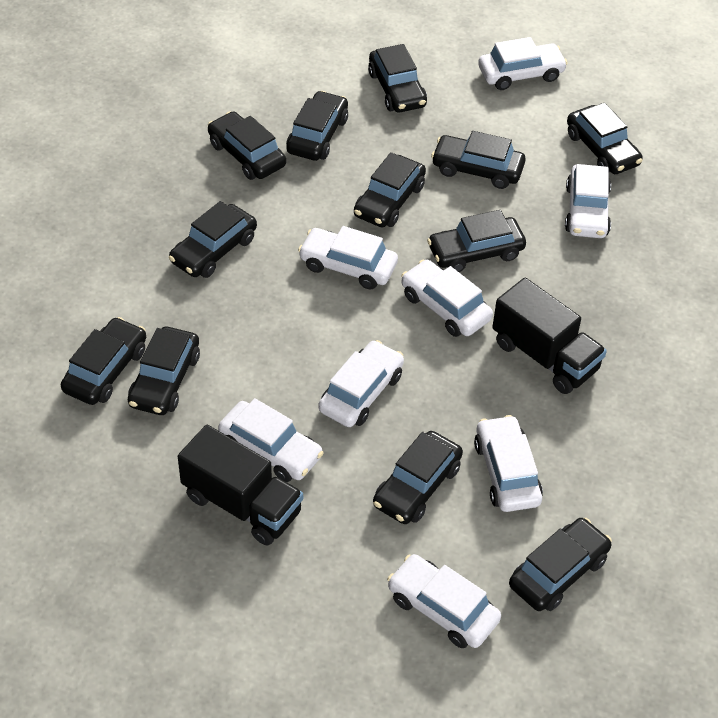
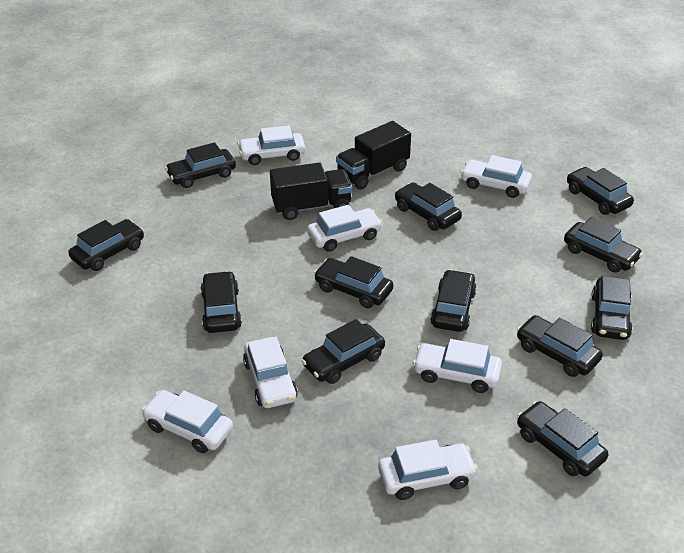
white car: [218,398,324,482] [298,226,398,289] [318,340,404,427] [387,554,501,648] [401,260,493,337] [474,415,543,512] [478,37,568,90] [565,164,611,238] = 8 -> [142,390,233,453] [238,125,305,165] [243,337,298,408] [307,205,383,252] [378,440,478,500] [413,339,502,393] [461,155,532,198] = 7

